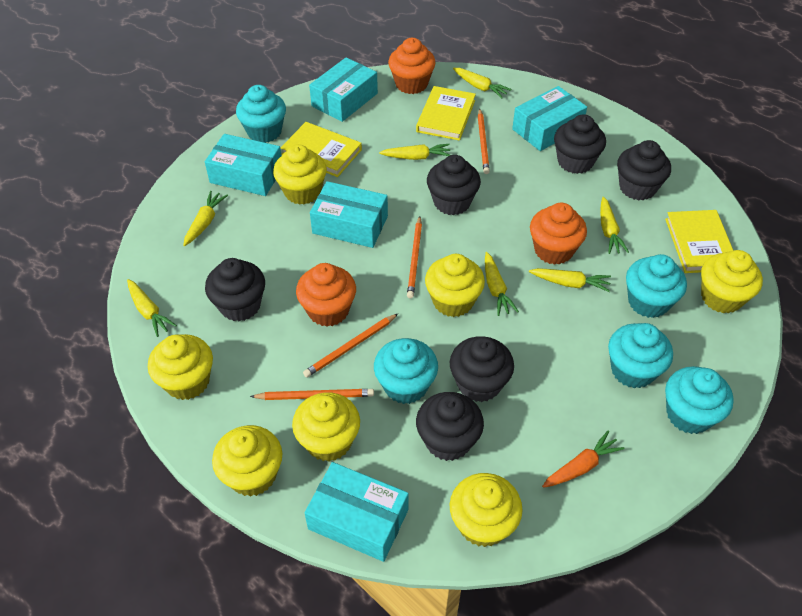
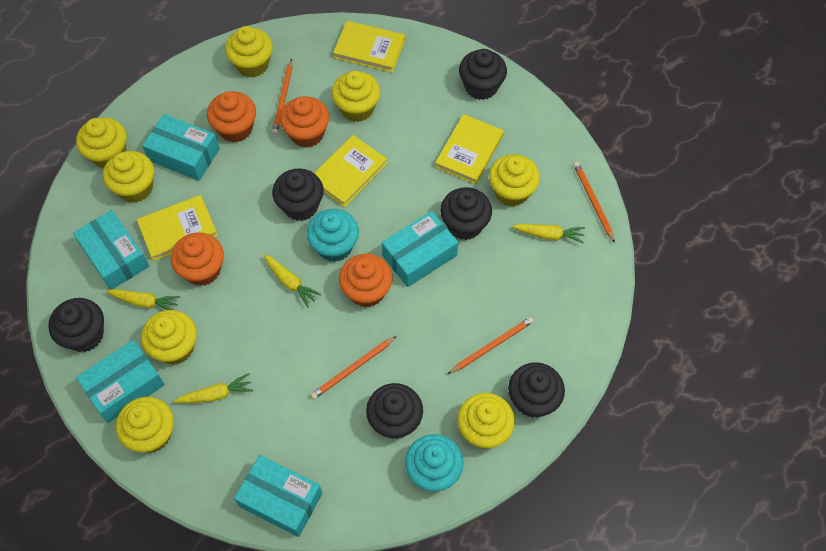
orange carrot: [542,431,625,488] = 1 -> none = 0
orange cupcake: [296,263,356,327] [388,38,436,94] [530,203,587,265] = 3 -> [171,232,224,286] [207,91,256,143] [280,97,329,147] [339,254,392,307] = 4
turquoise cupcake: [236,85,286,143] [374,338,438,404] [608,323,673,388] [626,254,687,318] [665,366,734,434] = 5 -> [307,209,359,262] [405,434,463,491] = 2
yellow book: [281,122,362,177] [416,86,476,141] [665,210,734,273] = 3 -> [137,195,218,261] [315,135,387,207] [333,21,405,73] [435,114,504,185] = 4
yellow carrot: [127,279,177,337] [183,191,228,246] [379,144,450,160] [453,68,511,98] [485,252,519,316] [529,268,611,292] [600,197,629,254] = 7 -> [106,289,180,310] [174,373,253,403] [264,254,321,308] [512,224,585,244] = 4
yellow cupcake: [148,334,213,400] [212,425,283,497] [273,144,327,205] [292,392,360,461] [425,254,485,317] [450,473,523,547] [701,250,763,314] = 7 -> [76,117,127,168] [103,151,154,203] [116,397,174,453] [141,310,197,365] [225,26,273,78] [332,71,380,122] [458,393,515,449] [489,154,540,206] = 8

